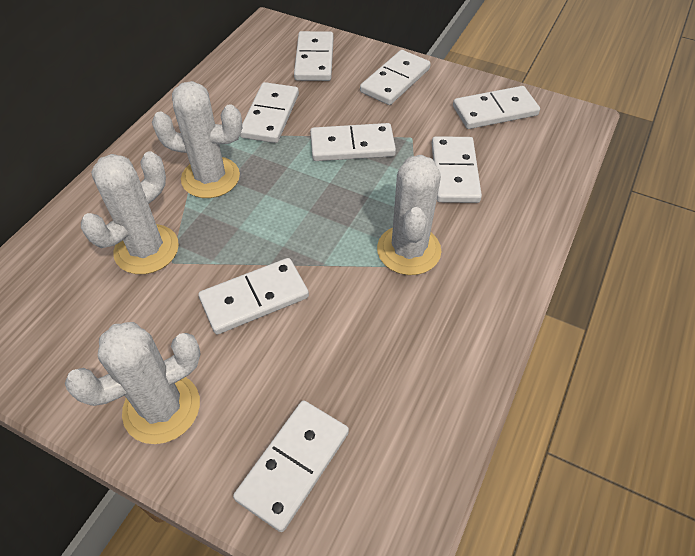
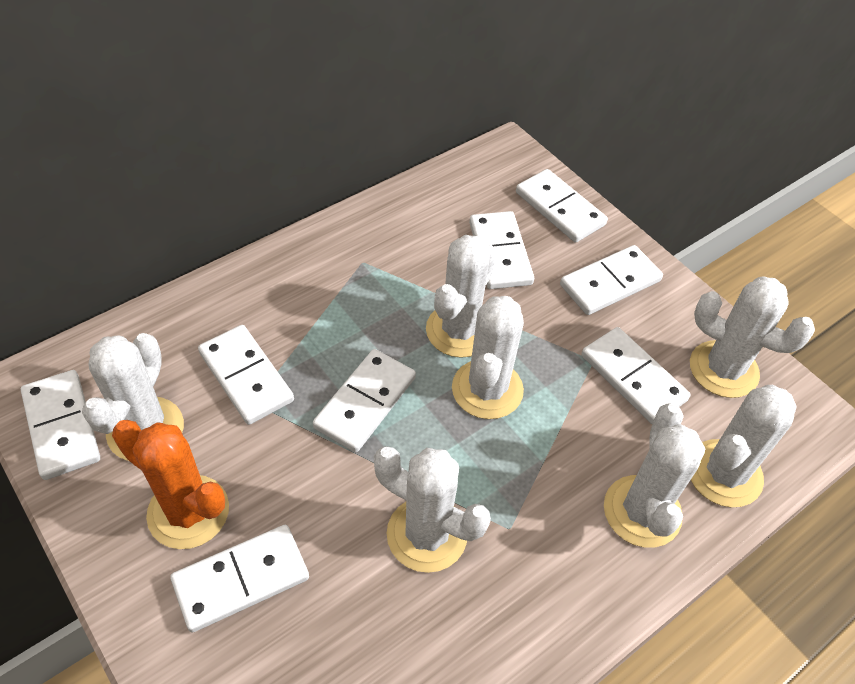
orange cactus: none = 0 -> [112,420,229,549] = 1
white cactus: [65,322,201,444] [81,151,179,274] [152,81,242,198] [377,155,441,275] = 4 -> [82,333,184,461] [374,446,491,573] [426,235,496,358] [452,296,524,419] [604,403,706,548] [690,276,815,398] [691,385,797,507] = 7

